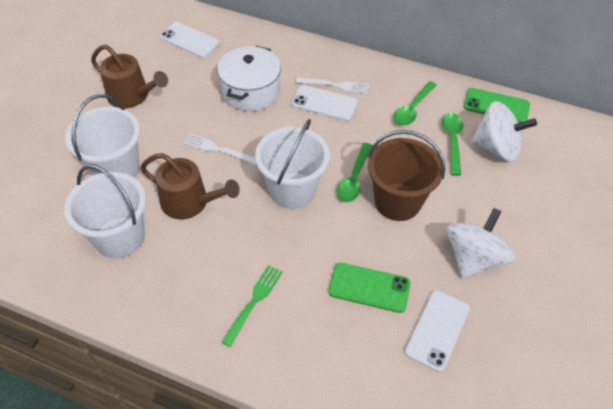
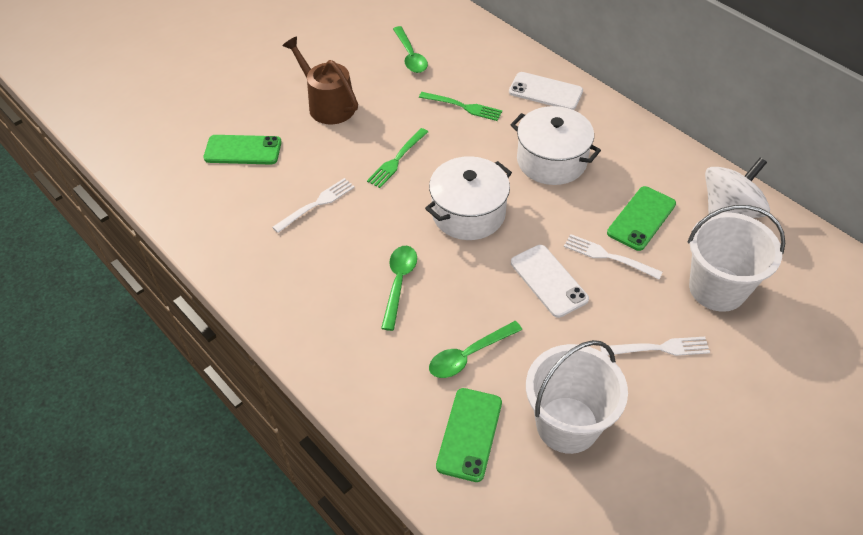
brown bucket: [368,130,445,221] = 1 -> none = 0
brown watering can: [91,44,168,108] [140,153,240,220] = 2 -> [282,36,358,124] = 1
green fork: [222,265,283,347] = 1 -> [367,128,428,188] [419,92,502,121] = 2
green phone: [328,263,411,313] [464,88,530,123] = 2 -> [203,135,282,165] [436,388,502,482] [607,186,676,251] = 3
white bucket: [64,164,146,259] [65,94,140,178] [255,119,330,209] = 3 -> [526,340,628,454] [688,205,785,312] = 2
white fork: [183,133,257,165] [296,77,370,94] = 2 -> [272,178,355,233] [564,234,663,279] [600,337,710,356] = 3
white phone: [160,22,220,58] [291,85,358,121] [405,290,470,372] = 3 -> [509,72,583,110] [511,245,589,318] = 2
white pot: [217,46,281,111] = 1 -> [425,156,512,240] [510,106,601,185] = 2
white spinning top: [447,208,515,279] [471,101,537,162] = 2 -> [705,157,770,218] = 1

